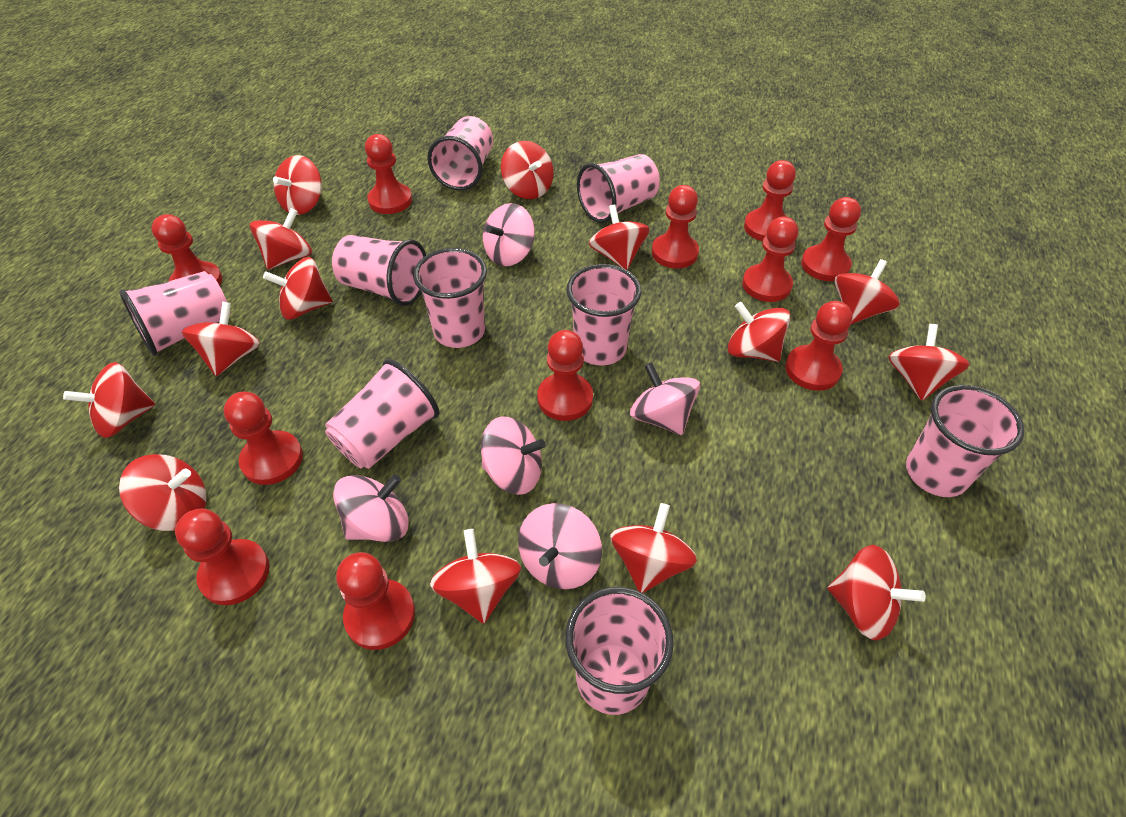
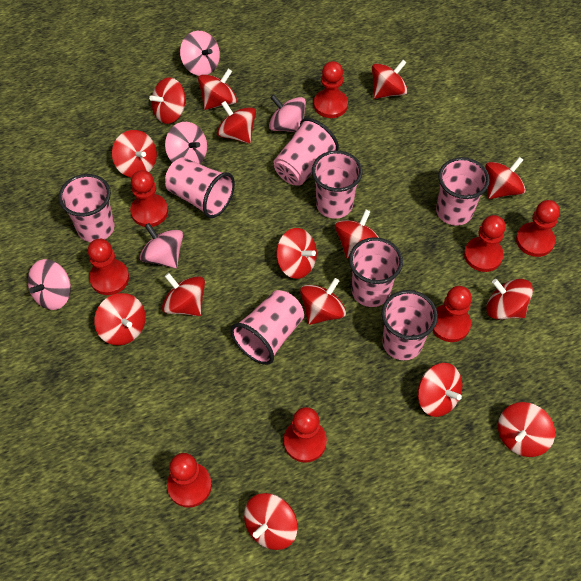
pink cup: [119,271,231,356] [325,359,439,469] [332,235,426,306] [413,248,487,348] [427,116,493,191] [565,587,674,715] [566,264,641,366] [577,154,660,223] [906,385,1024,497] = 9 -> [59,174,115,242] [165,157,235,218] [231,290,304,365] [273,118,339,186] [312,150,363,219] [349,237,403,307] [381,290,438,360] [436,157,490,226] = 8
red pawn: [151,214,222,286] [175,509,270,605] [224,392,303,485] [336,552,415,650] [365,134,412,214] [537,330,593,421] [652,185,699,269] [742,217,798,302] [744,160,796,241] [785,301,853,391] [801,197,861,281] = 11 -> [88,239,129,295] [130,170,168,227] [167,453,212,508] [284,407,327,463] [314,61,348,118] [433,286,472,342] [464,215,506,272] [516,200,560,257] = 8
red spinning top: [63,362,155,438] [119,454,206,531] [182,301,260,376] [250,208,312,269] [263,257,332,320] [273,155,322,215] [430,529,521,624] [501,141,554,199] [589,205,650,270] [610,503,697,593] [728,302,791,362] [828,545,926,640] [834,259,900,324] [888,324,970,401] = 14 -> [94,293,146,345] [112,130,157,177] [149,77,186,124] [162,273,205,316] [198,69,237,110] [217,101,256,144] [244,493,298,550] [276,228,317,279] [300,278,346,325] [335,209,379,259] [372,60,408,99] [418,363,462,417] [485,157,526,199] [486,279,533,320] [498,402,555,457] = 15

